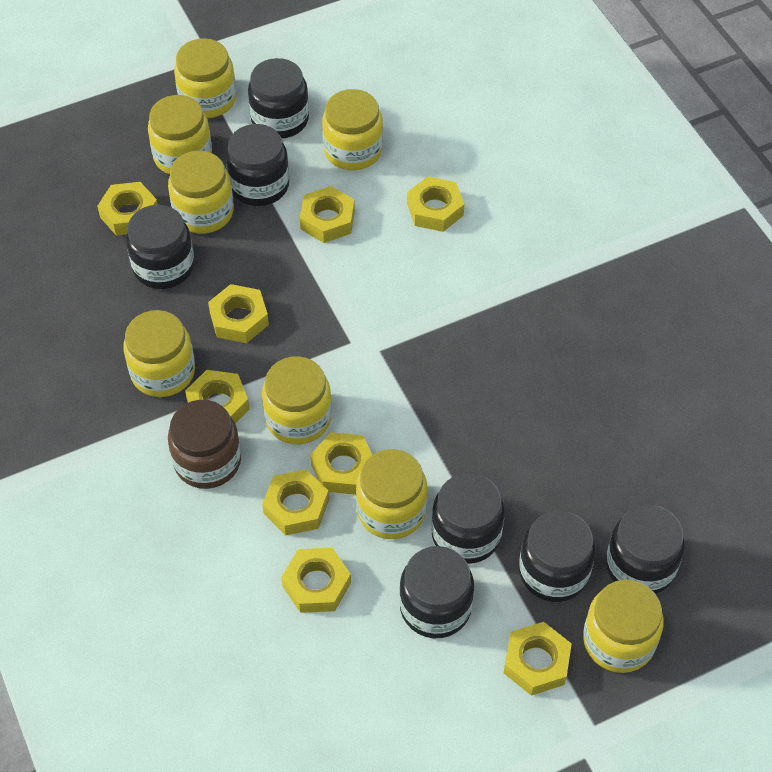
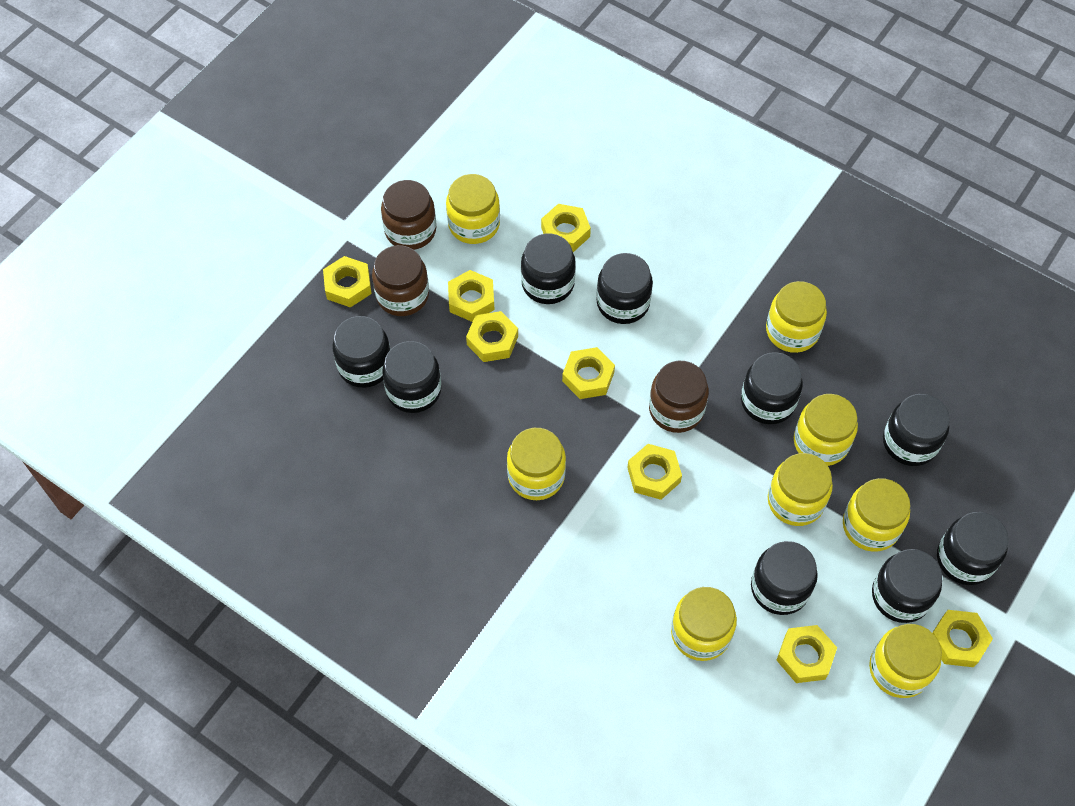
black jar: [126,205,194,289] [226,124,289,206] [248,58,309,139] [399,546,474,638] [431,473,505,564] [519,511,595,602] [606,505,685,594] = 7 -> [332,316,391,388] [382,341,441,413] [521,234,576,304] [596,253,653,324] [741,352,803,425] [751,541,818,615] [872,549,942,623] [883,394,950,466] [937,512,1009,585] = 9
brown jar: [168,400,241,489] = 1 -> [372,245,429,316] [381,180,436,250] [649,361,709,433] = 3
yellow nut: [97,182,158,236] [185,370,250,424] [208,284,269,343] [262,469,329,535] [281,548,351,613] [300,186,355,243] [310,432,373,495] [407,177,464,232] [504,622,572,696] = 9 -> [323,256,372,308] [448,270,495,322] [466,311,518,362] [541,204,591,252] [562,347,615,399] [627,444,682,500] [776,625,837,683] [932,610,993,667] = 8

